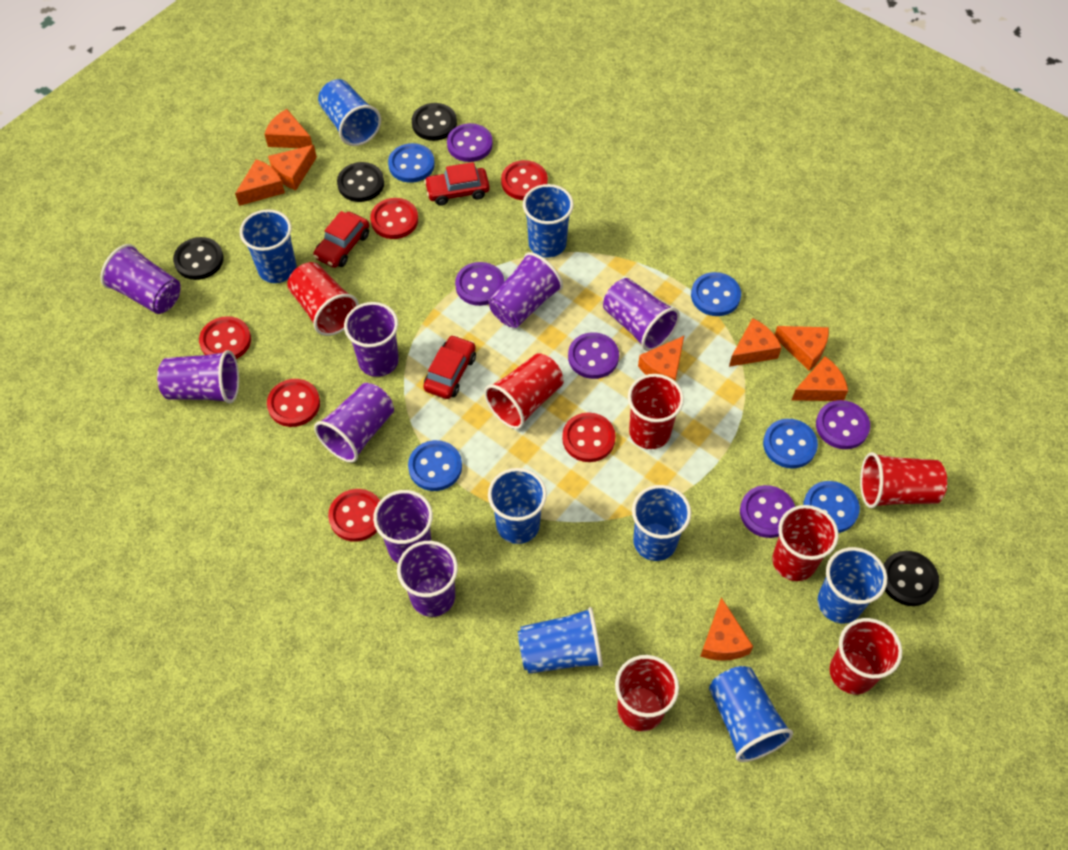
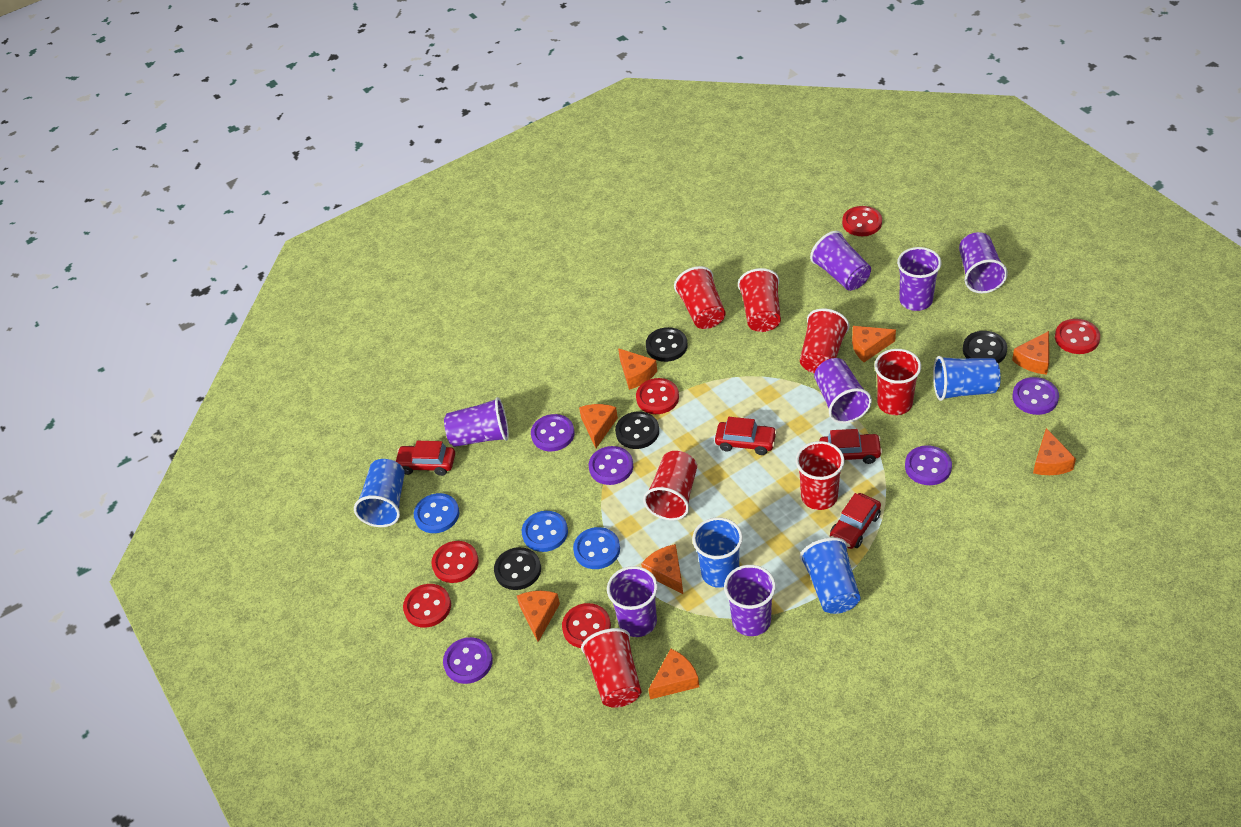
blue button: [388,143,435,183] [408,440,462,491] [691,272,741,316] [763,419,818,469] [803,481,860,533] = 5 -> [414,493,459,533] [522,511,568,552] [573,527,620,569] = 3
blue cup: [240,209,296,283] [318,79,381,146] [488,468,547,544] [518,607,603,674] [523,184,574,258] [632,485,691,561] [709,666,793,762] [818,547,887,624] = 8 -> [354,459,405,527] [692,517,743,588] [800,537,861,614] [933,356,1001,401] = 4
purple cup: [100,244,181,314] [157,350,239,403] [314,383,394,463] [344,302,399,377] [373,490,433,563] [397,541,458,617] [488,252,563,328] [603,278,680,351] = 8 -> [444,397,509,447] [607,566,658,637] [724,565,776,636] [810,231,871,291] [814,358,872,424] [897,247,941,311] [959,232,1008,293] = 7
red car: [313,211,369,268] [423,335,476,399] [424,162,490,206] = 3 -> [395,441,455,476] [715,417,777,455] [819,429,882,464] [830,493,881,549] = 4

